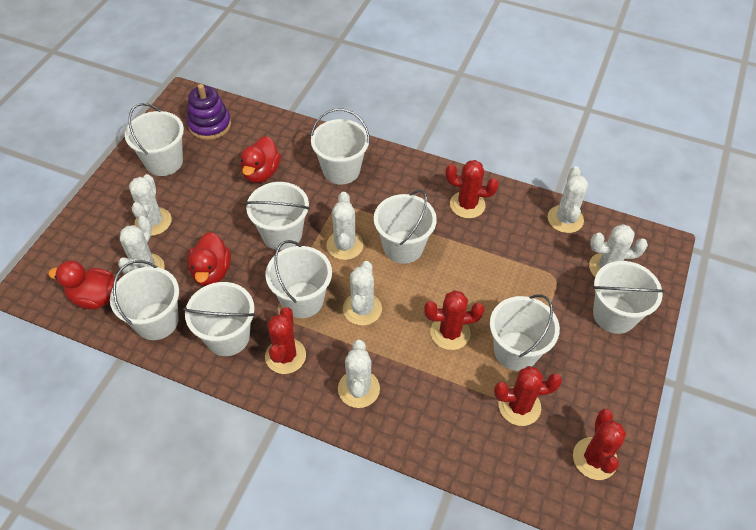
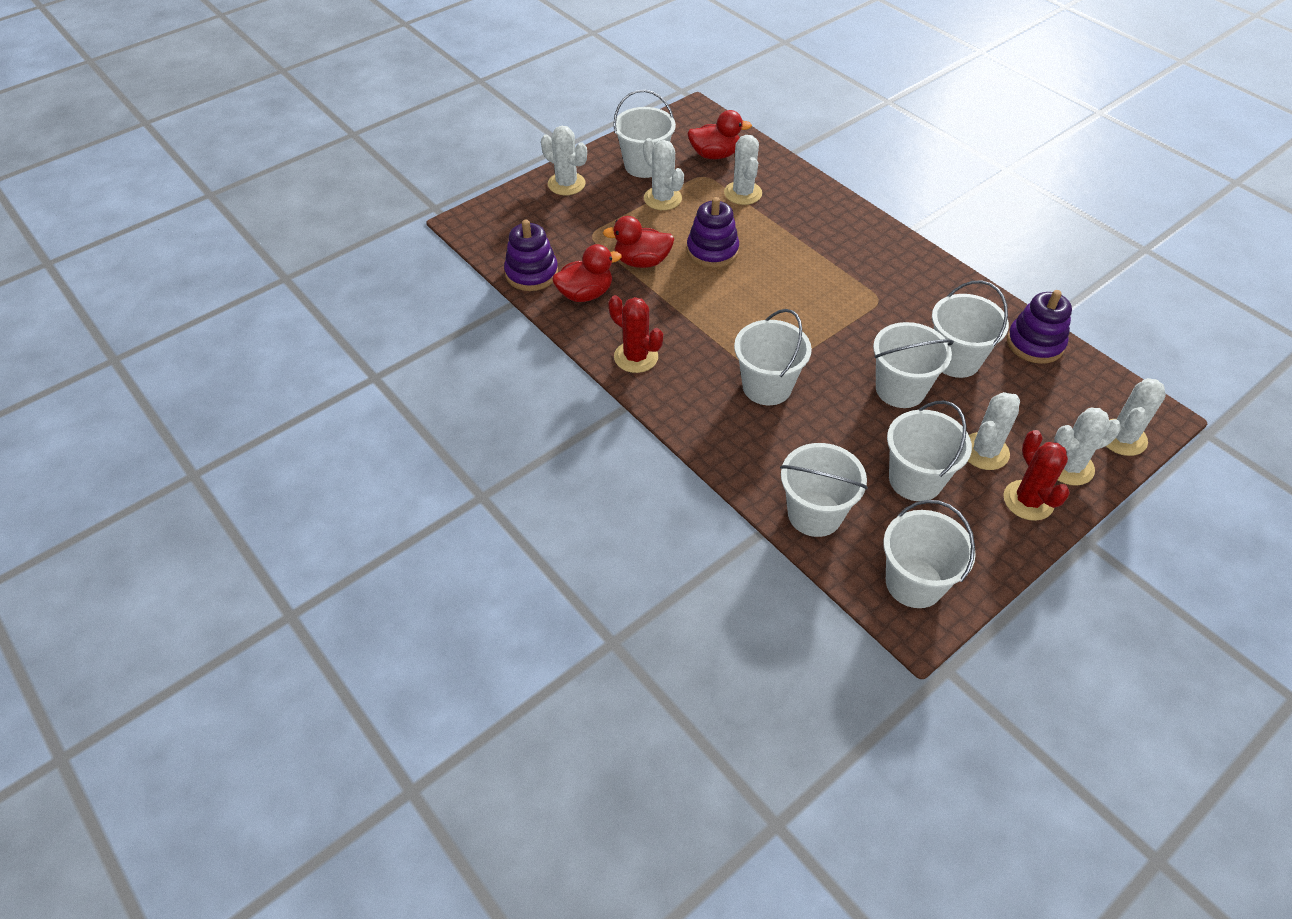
purple stacking toy: [187,84,231,140] = 1 -> [504,220,558,291] [687,197,739,268] [1007,290,1072,364] = 3
red cactus: [265,307,306,374] [424,290,485,350] [445,160,499,219] [494,366,562,426] [573,409,626,480] = 5 -> [608,295,663,373] [1003,430,1070,521] = 2
white bucket: [110,260,179,340] [125,103,184,176] [183,282,255,356] [245,182,310,251] [266,240,332,318] [311,109,370,185] [374,190,437,264] [490,294,560,371] [593,261,665,334] = 9 -> [613,90,676,178] [734,309,812,405] [780,443,868,537] [873,322,954,408] [883,500,976,608] [887,400,972,501] [932,280,1009,378] = 7
white cactus: [118,216,165,274] [129,174,172,236] [326,192,364,260] [338,340,380,408] [343,261,382,326] [548,166,589,233] [589,224,648,277] = 7 -> [541,126,587,195] [643,138,684,210] [724,135,762,205] [968,392,1020,470] [1054,408,1121,486] [1106,378,1166,456] = 6

